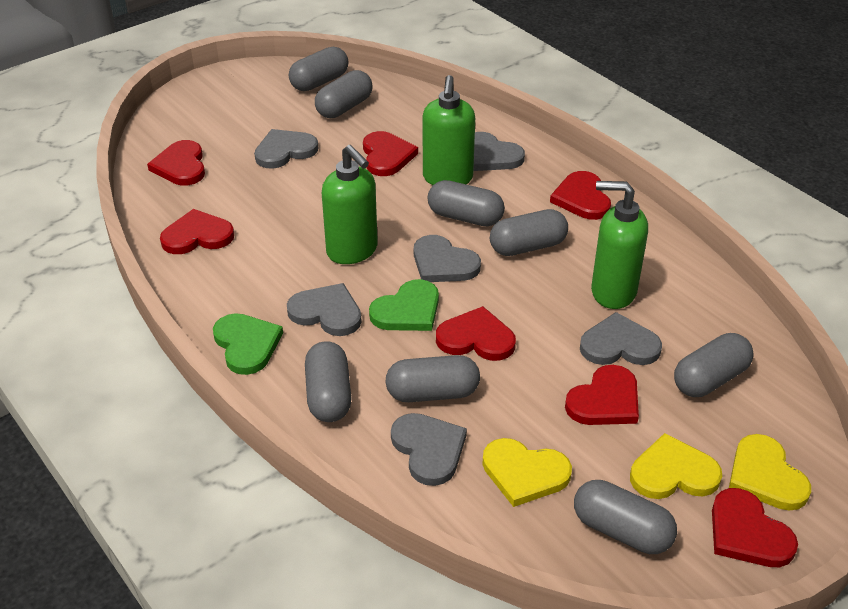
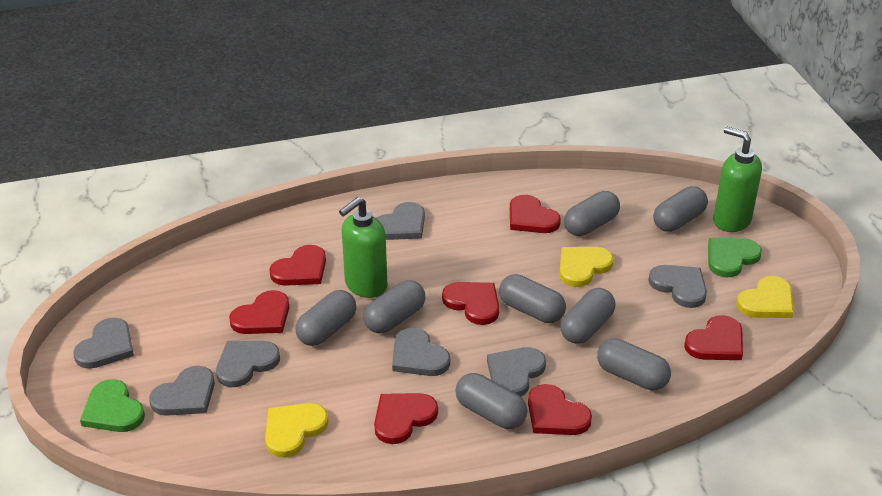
green soap dispenser: [322,145,378,264] [423,75,475,185] [591,181,648,309] = 3 -> [339,197,387,298] [713,126,762,232] = 2
grey heart: [254,129,318,169] [287,283,362,336] [391,413,467,486] [414,235,481,282] [473,132,525,171] [580,312,662,365] = 6 -> [73,318,134,369] [149,366,215,416] [216,341,280,387] [376,202,425,240] [392,328,450,376] [487,347,546,397] [648,265,707,308] = 7

